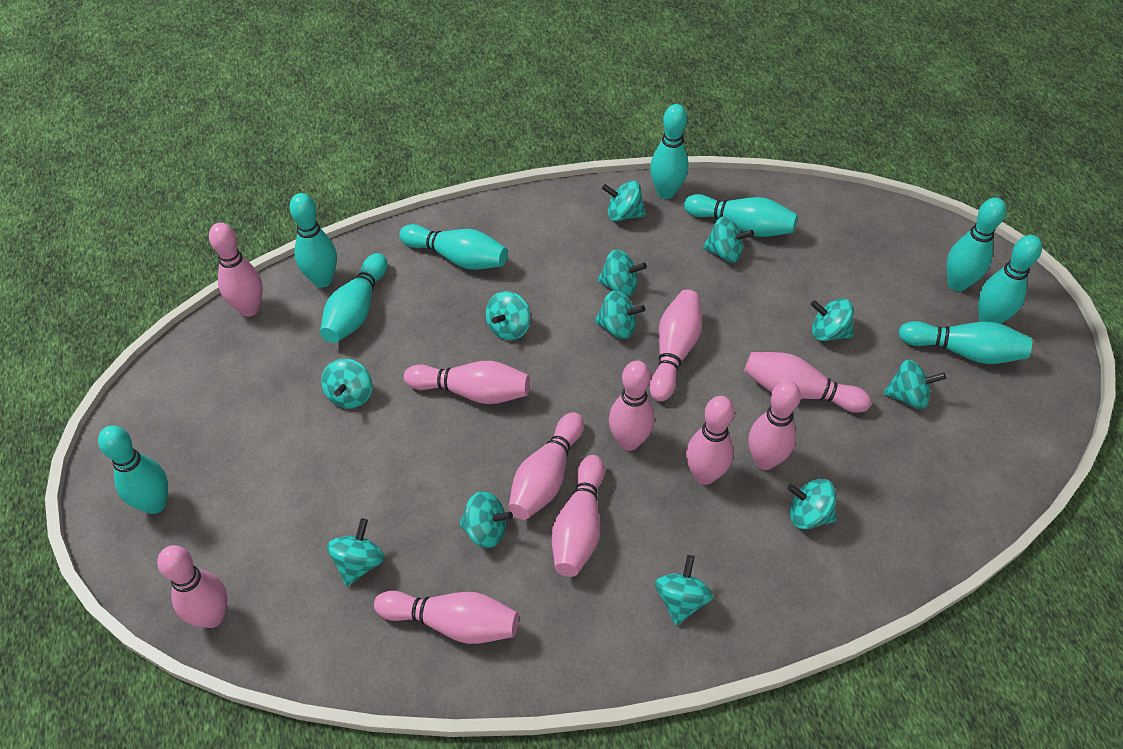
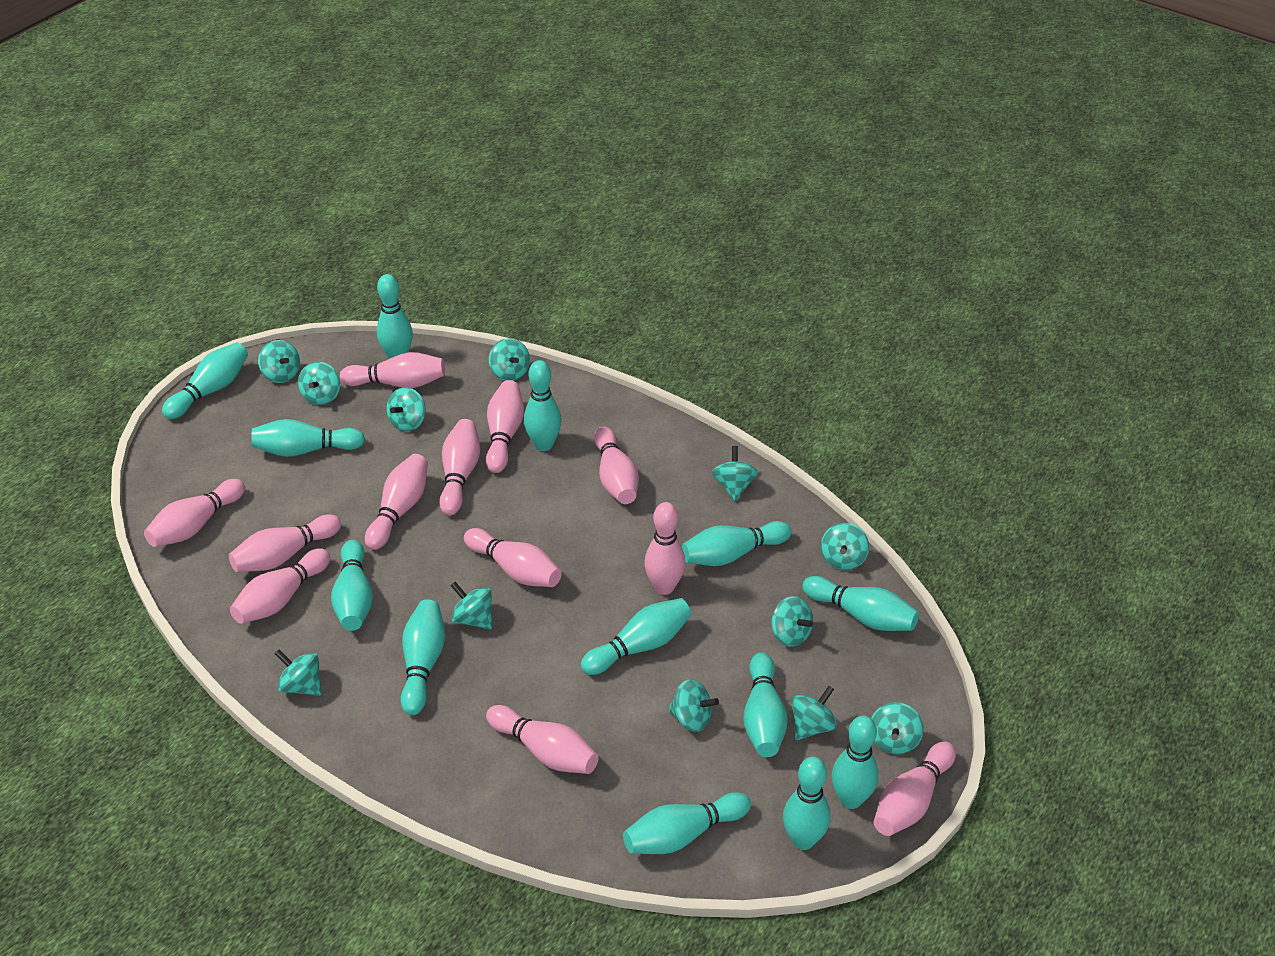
pink bowling pin: [157,545,227,628] [209,223,263,317] [374,591,519,644] [404,361,530,404] [508,412,584,520] [551,455,605,577] [609,361,654,451] [650,290,702,402] [686,396,734,485] [744,352,871,413] [748,380,801,470] = 11 -> [144,479,245,547] [229,514,341,572] [230,548,330,624] [340,352,445,388] [365,454,428,550] [439,419,480,515] [464,528,562,587] [486,380,524,473] [486,705,599,774] [594,427,639,504] [644,502,685,595] [874,741,956,836] = 12
turquoise bowling pin: [98,426,168,514] [290,193,337,288] [320,253,388,343] [399,224,508,270] [650,104,688,199] [684,194,798,237] [898,321,1032,364] [947,198,1006,291] [978,235,1042,324] = 9 -> [162,342,248,419] [251,419,365,457] [331,540,373,631] [377,274,413,359] [400,600,445,715] [524,360,561,451] [581,598,692,675] [623,792,751,854] [681,521,791,566] [743,653,788,757] [783,757,830,850] [802,576,919,631] [832,715,878,809] = 13

